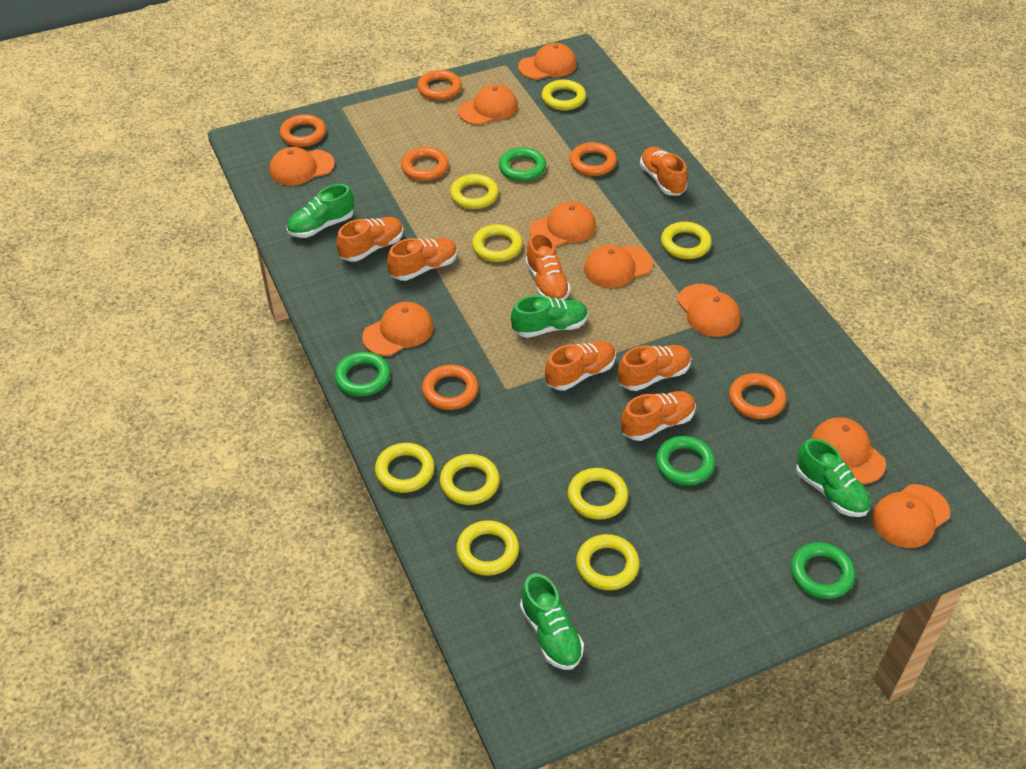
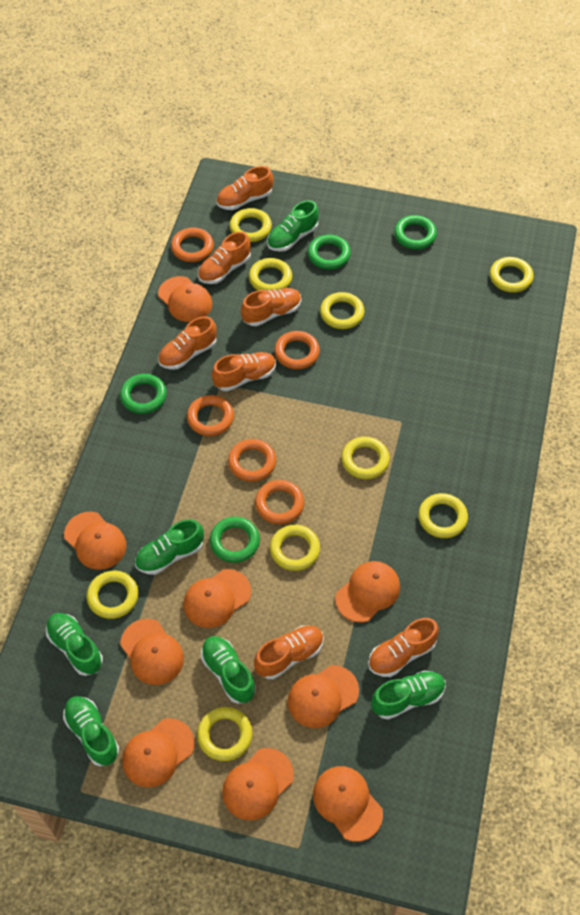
green shoe: [287,184,354,238] [511,295,588,338] [520,573,584,670] [796,438,871,517] = 4 -> [46,613,103,676] [63,696,119,766] [135,519,204,575] [201,636,256,704] [267,200,319,252] [371,670,446,720] = 6
orange ring: [280,114,326,147] [401,147,449,181] [417,70,462,100] [422,365,478,410] [570,142,617,176] [729,373,786,419] = 6 -> [171,228,214,262] [187,395,234,436] [228,439,276,482] [255,480,304,524] [274,331,320,369] = 5

